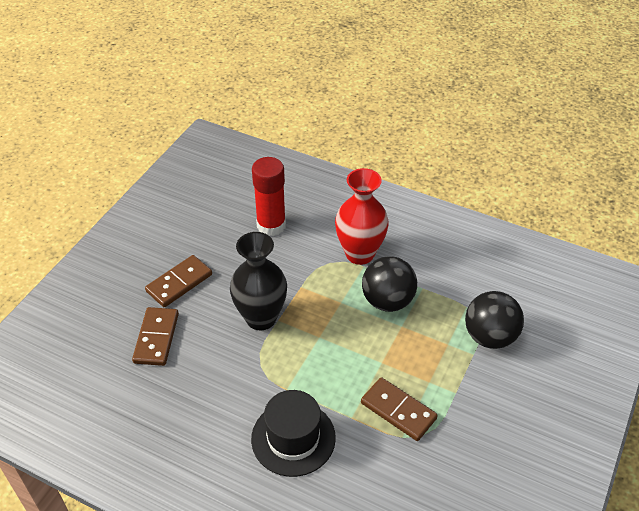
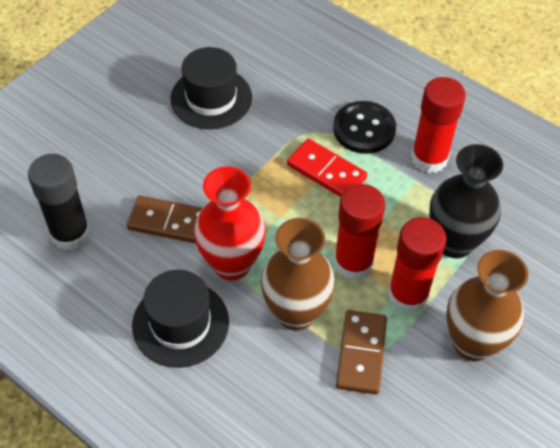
black ball: [362,256,417,312] [465,291,524,349] = 2 -> none = 0
black button: none = 0 -> [333,101,396,154] = 1
black glue stick: none = 0 -> [28,154,90,250] = 1
black hat: [251,390,336,477] = 1 -> [132,270,229,368] [170,47,252,129] = 2
brown domino: [132,307,179,366] [145,255,212,307] [361,377,438,441] = 3 -> [127,196,203,244] [336,310,387,395] = 2
brown vase: none = 0 -> [261,218,335,331] [446,250,528,361] = 2
red domino: none = 0 -> [287,139,367,197] = 1
red glue stick: [252,157,286,236] = 1 -> [334,184,385,280] [388,217,446,313] [411,77,466,173] = 3

